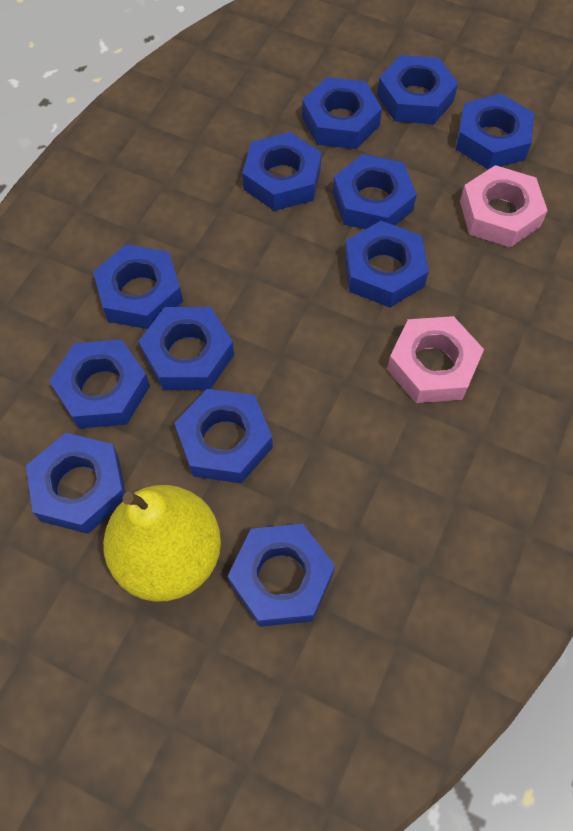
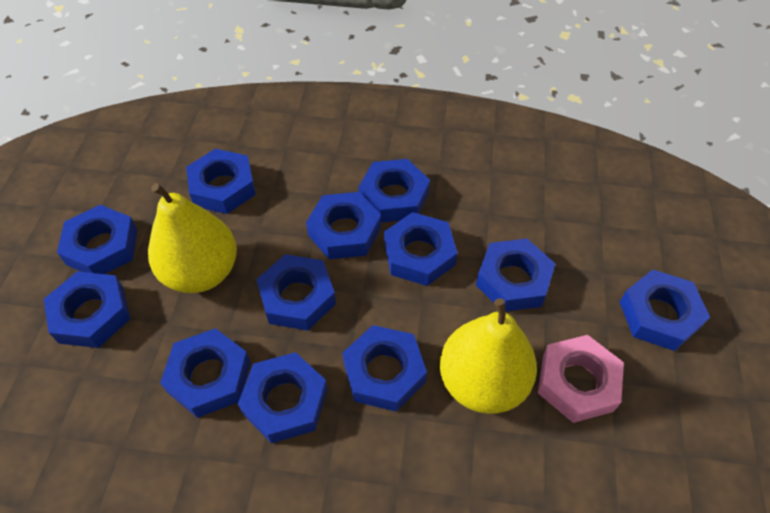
pink nut: [387,316,484,403] [460,165,548,247] = 2 -> [538,335,624,423] = 1
yellow pear: [103,485,221,602] = 1 -> [148,183,237,293] [440,298,537,414] = 2

